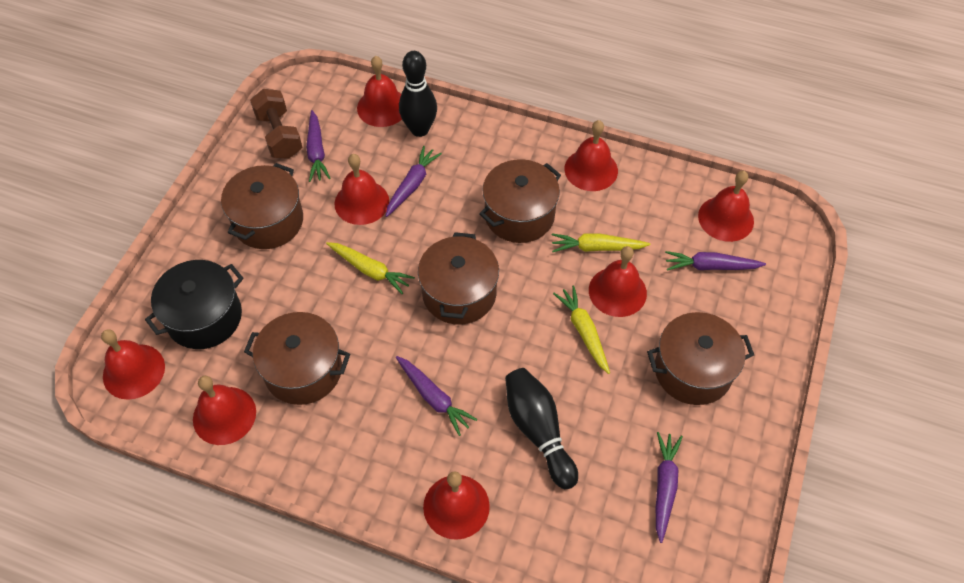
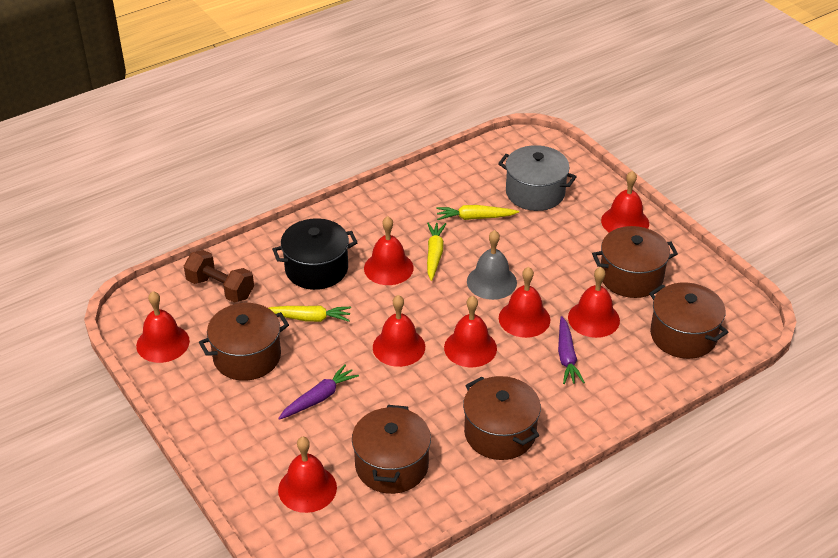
black bowling pin: [399,51,437,137] [505,368,578,489] = 2 -> none = 0
grey bell: none = 0 -> [467,230,517,300] = 1
grey pot: none = 0 -> [498,145,577,211] = 1
purple carrot: [306,110,331,182] [386,146,442,217] [396,356,478,436] [656,432,683,543] [665,251,766,270] = 5 -> [278,364,359,420] [558,316,585,384] = 2

